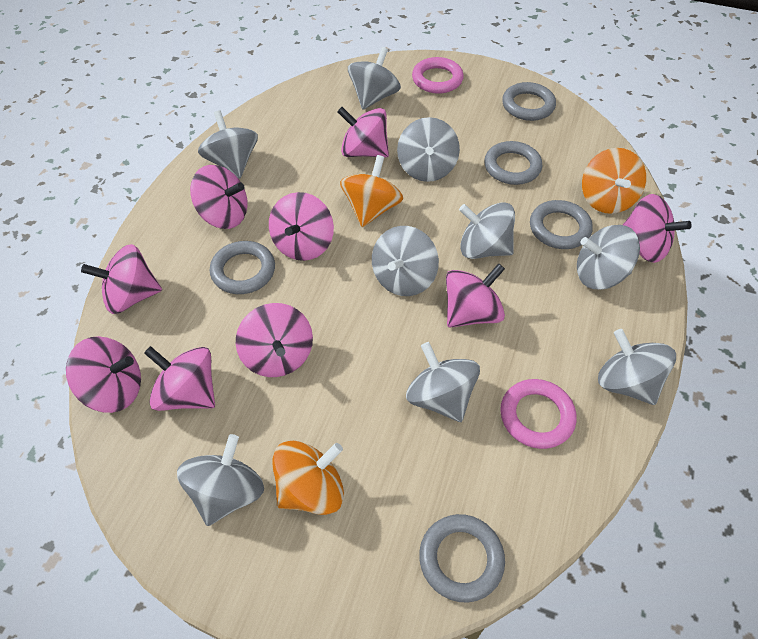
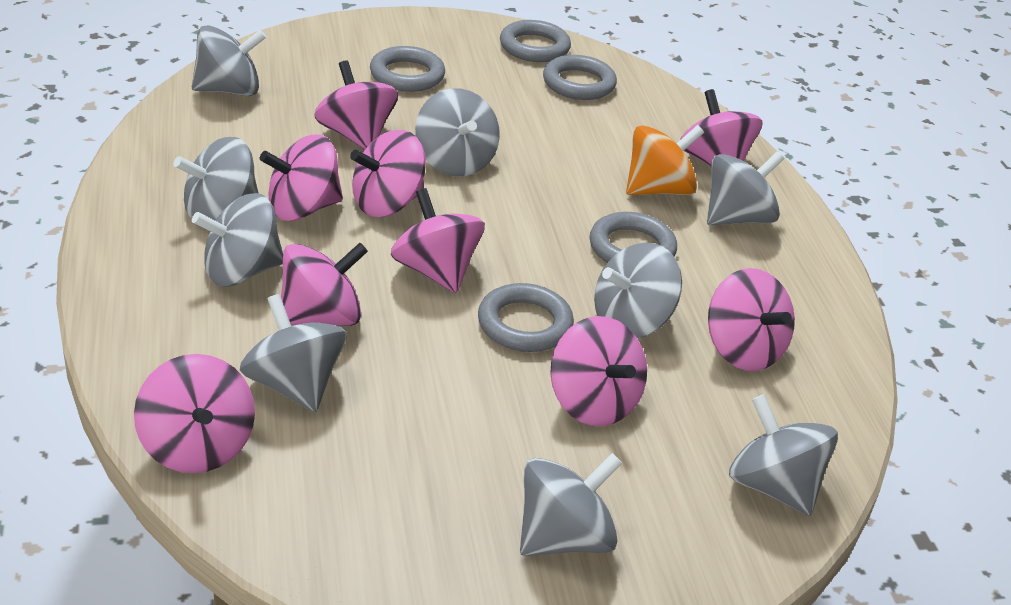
orange spinning top: [272,441,344,515] [340,155,403,227] [582,148,646,214] = 3 -> [626,125,704,195] = 1
pink ring: [412,57,464,94] [500,379,577,449] = 2 -> none = 0

